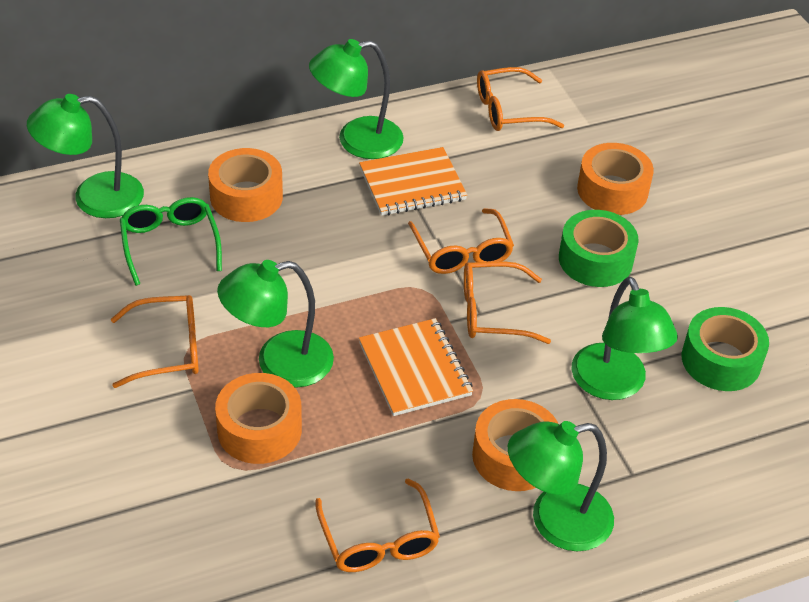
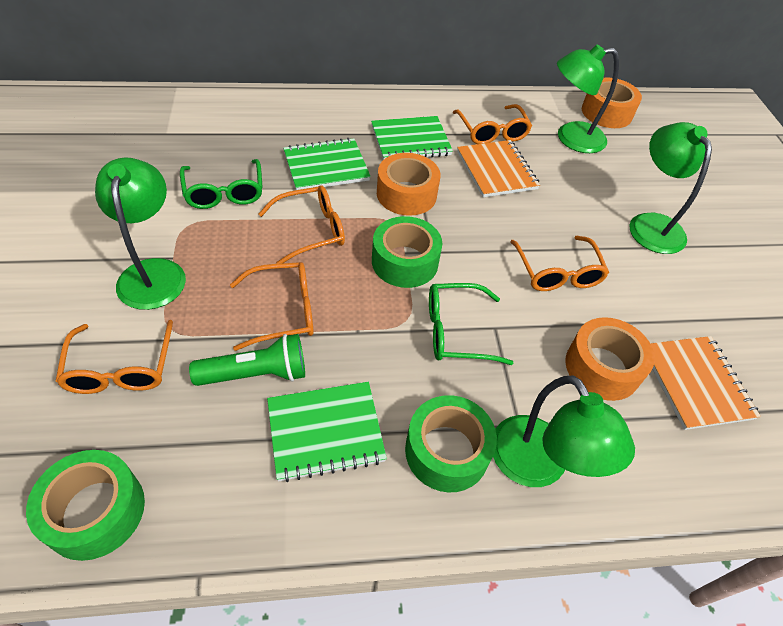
green flashlight: none = 0 -> [189,334,305,386] = 1
green glasses: [120,197,222,286] = 1 -> [180,159,263,209] [429,283,513,365] = 2
green lamp: [27,94,144,218] [217,260,334,388] [309,39,404,159] [508,421,614,551] [571,277,678,400] = 5 -> [95,157,186,310] [493,376,635,487] [557,44,619,153] [629,122,712,254] = 4
green notebook: none = 0 -> [267,382,387,482] [283,138,371,190] [371,116,453,160] = 3
green tape: [559,210,638,287] [682,307,769,391] = 2 -> [26,450,145,561] [372,216,442,288] [405,395,497,492] = 3
orange tape: [208,148,283,222] [215,373,302,464] [472,399,558,491] [577,143,654,215] = 4 -> [377,153,441,216] [565,317,655,401] [582,78,642,128] = 3

